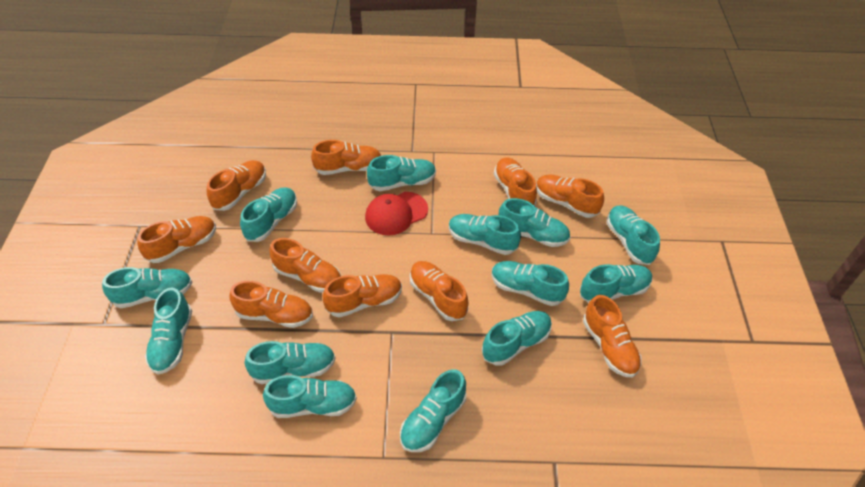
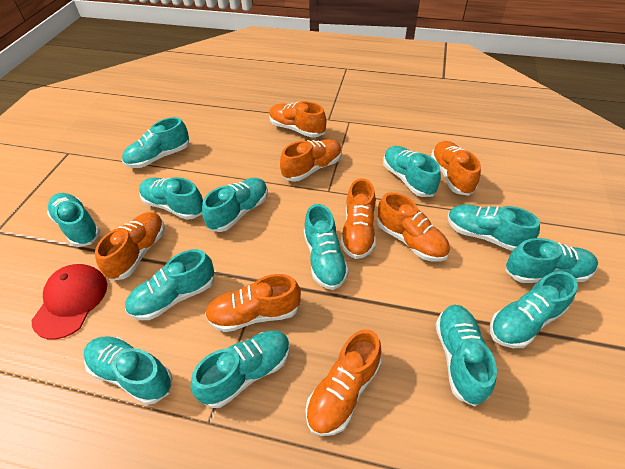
orange shoe: [137,216,216,263] [207,160,266,211] [229,281,313,328] [269,238,341,292] [311,140,381,175] [323,274,402,317] [410,261,468,321] [494,157,537,206] [536,175,604,218] [583,295,642,377] = 10 -> [95,212,165,281] [205,274,301,332] [269,101,326,138] [280,139,342,182] [305,329,382,436] [341,178,376,259] [377,192,450,262] [431,141,481,196] = 8

